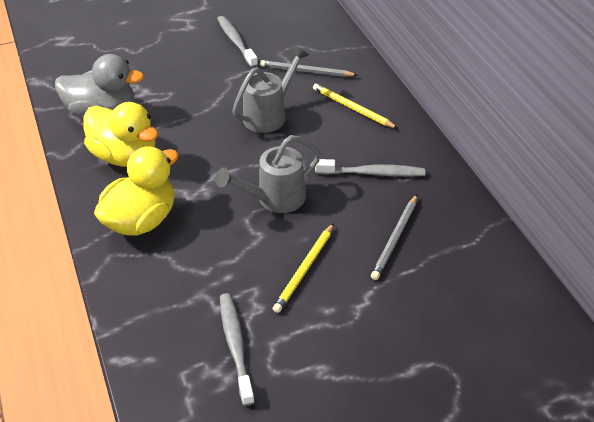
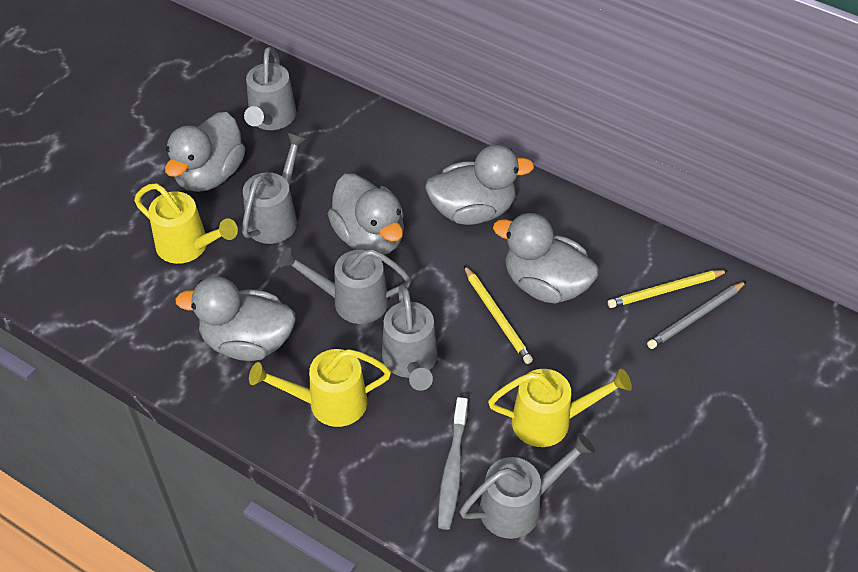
grey duck: [55,54,144,118] = 1 -> [165,112,245,192] [175,276,296,361] [328,174,404,255] [425,145,534,225] [493,213,599,303] = 5
grey pencil: [260,60,357,77] [371,195,417,280] = 2 -> [647,281,747,349] = 1
grey toothbrush: [217,16,258,68] [220,293,255,406] [315,159,425,177] = 3 -> [438,397,468,530] = 1
grey watering can: [216,135,321,213] [233,46,309,133] = 2 -> [242,133,306,244] [244,47,297,130] [279,247,411,324] [382,284,437,391] [460,433,595,539] = 5
yellow duck: [83,102,158,167] [94,146,179,235] = 2 -> none = 0
yellow watering can: none = 0 -> [134,184,238,264] [249,349,391,427] [488,369,632,447] = 3

